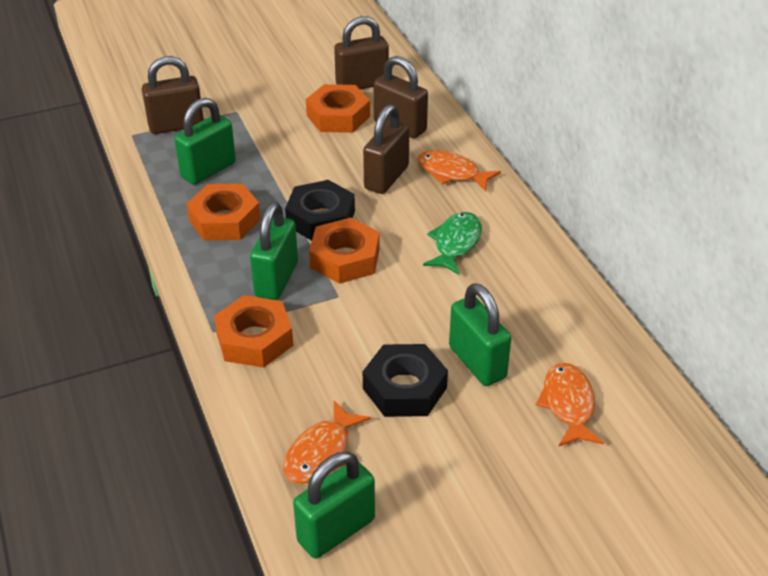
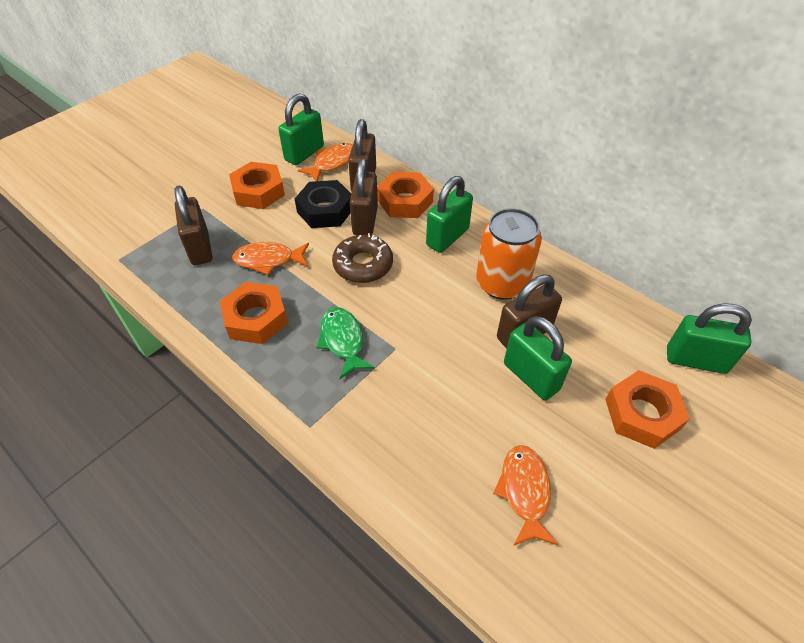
black nut: [285,180,355,241] [363,344,448,417] = 2 -> [295,180,351,228] = 1
brown donut: none = 0 -> [332,233,393,283] = 1
orange can: none = 0 -> [476,208,542,300] = 1

